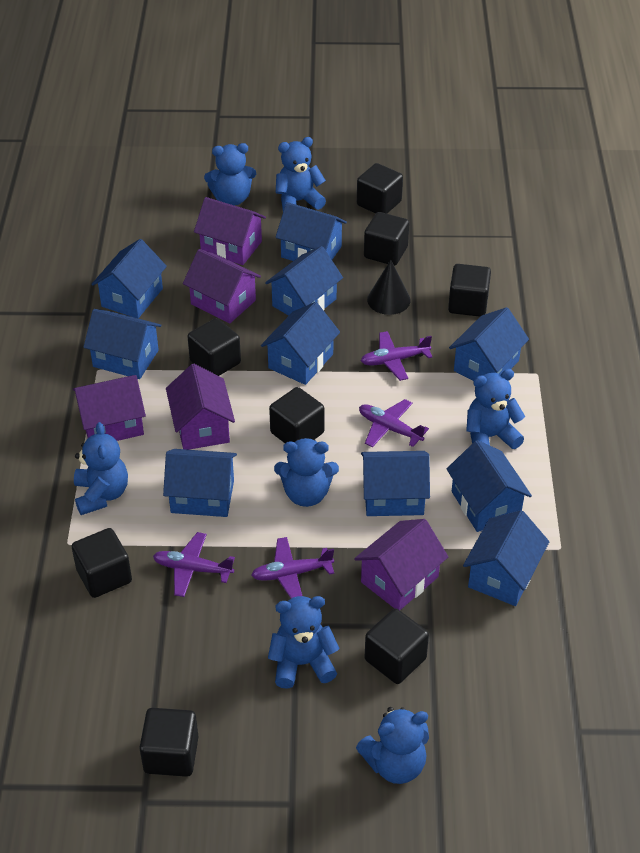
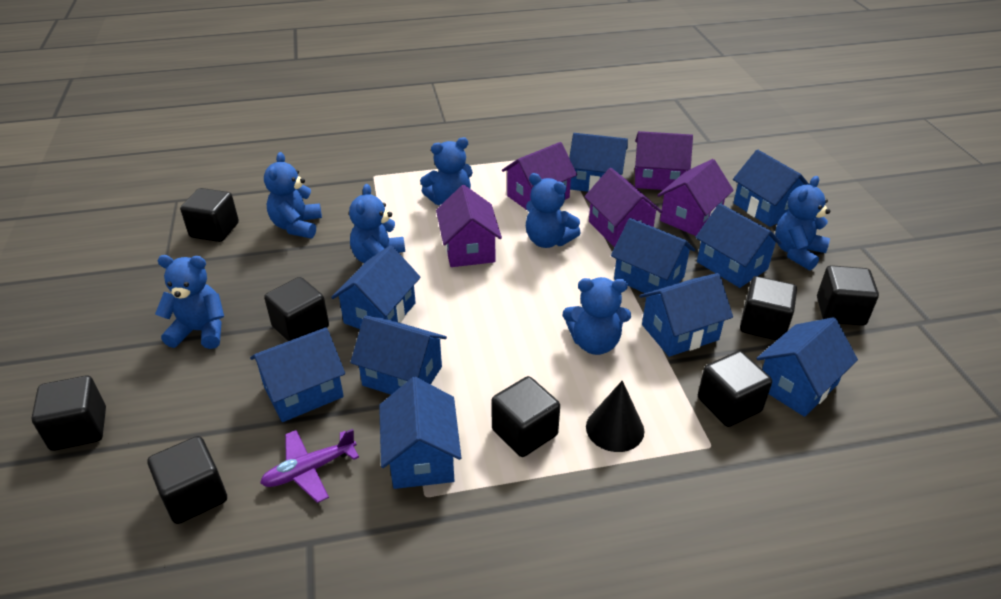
purple plane: [153,532,235,597] [251,537,334,598] [359,399,429,447] [361,331,432,381] = 4 -> [260,429,359,503] = 1

